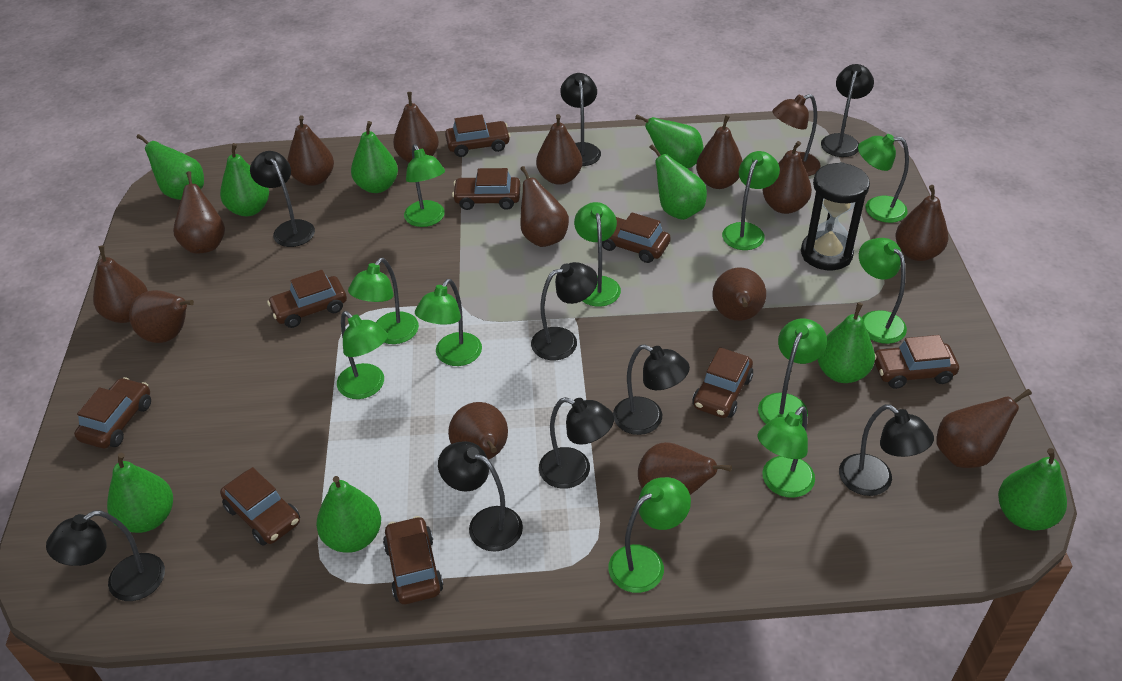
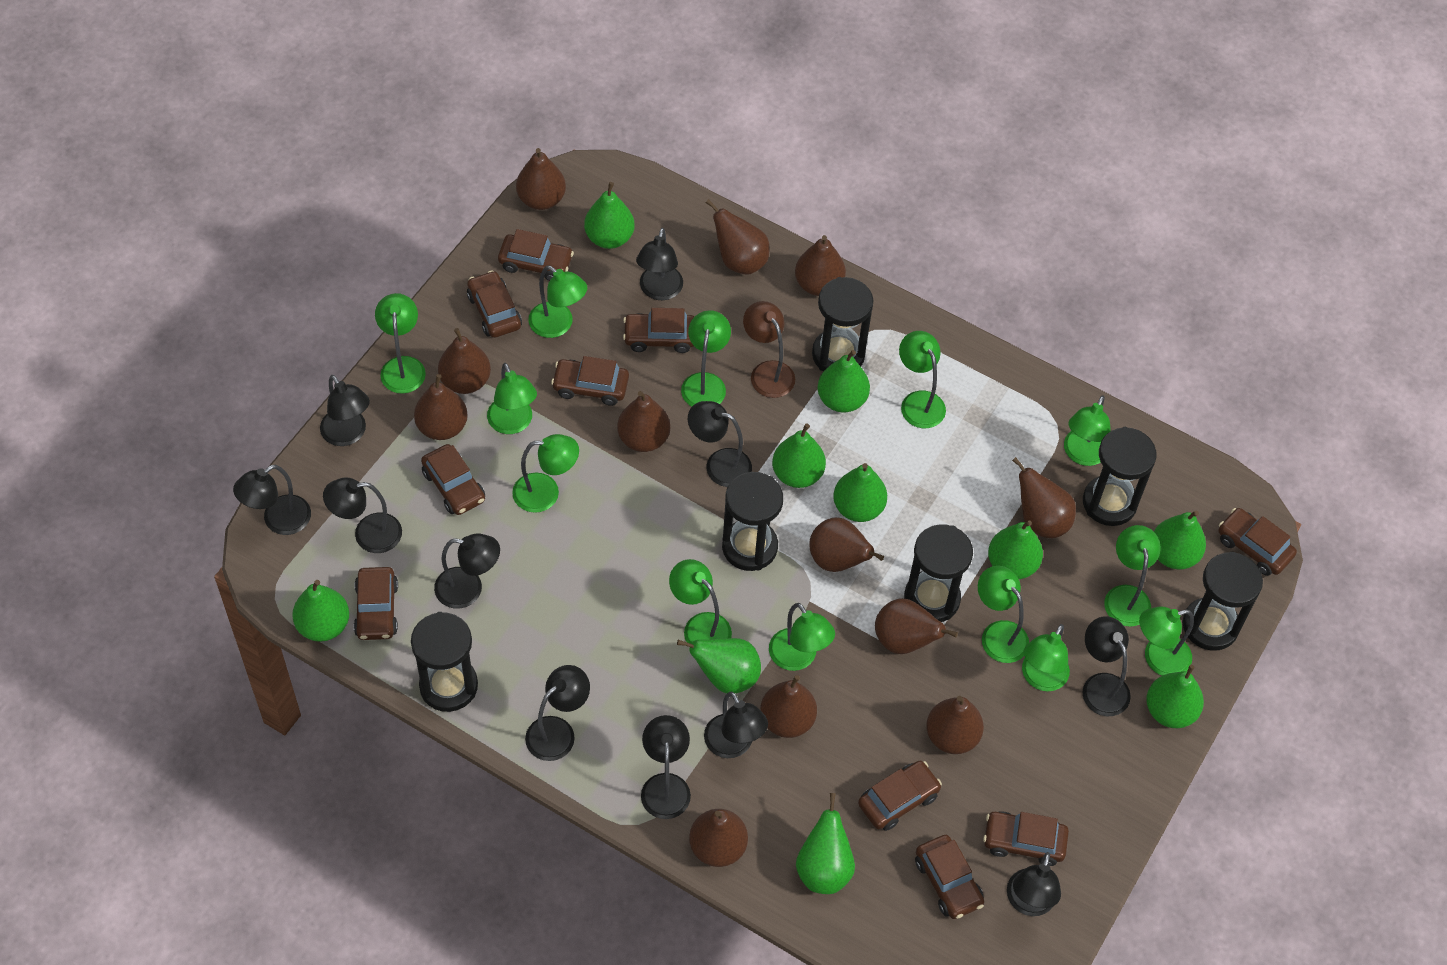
black hourglass: [801,162,870,270] = 1 -> [411,612,478,712] [722,472,783,571] [812,277,873,371] [904,524,973,622] [1083,427,1156,526] [1183,552,1263,651] = 6
black lamp: [46,510,165,601] [250,151,315,247] [438,441,523,552] [531,262,598,360] [539,397,614,489] [560,73,601,166] [613,344,690,435] [821,64,874,157] [839,404,934,496] = 9 -> [233,465,311,535] [320,375,370,446] [323,478,402,553] [434,534,500,609] [525,665,590,761] [636,228,683,300] [641,715,691,819] [688,401,752,487] [704,692,768,758] [1007,852,1061,916] [1082,616,1131,716] = 11
brown car: [74,377,151,449] [220,467,300,545] [267,270,347,328] [383,516,444,604] [445,115,511,157] [452,168,520,210] [602,213,671,263] [692,347,753,418] [874,335,959,389] = 9 -> [354,567,398,640] [421,444,485,515] [467,271,522,338] [498,229,574,281] [551,356,629,406] [623,308,695,353] [858,761,942,831] [915,835,984,919] [983,811,1069,866] [1218,508,1297,576] = 10
brown pear: [93,246,148,323] [129,290,194,343] [173,171,225,253] [287,115,334,186] [393,92,439,162] [448,402,508,460] [520,166,569,247] [536,114,583,185] [638,442,732,495] [696,115,742,189] [712,267,766,321] [763,141,812,214] [896,185,949,261] [936,389,1032,468] = 14 -> [414,374,468,440] [438,328,491,394] [516,148,566,210] [617,391,670,452] [689,809,748,867] [706,199,770,275] [760,675,817,738] [795,235,846,296] [809,517,884,572] [875,598,958,654] [926,696,984,754] [1012,457,1076,538] = 12
green lamp: [337,311,388,399] [348,258,419,344] [404,144,445,227] [415,279,482,366] [574,202,621,306] [608,477,691,593] [722,151,780,250] [757,406,815,498] [758,318,827,425] [858,134,909,223] [859,238,907,344] = 11 -> [375,293,426,394] [487,363,537,434] [512,434,579,513] [528,265,587,338] [669,559,732,644] [681,310,731,407] [769,603,835,671] [899,331,946,428] [978,566,1029,663] [1022,624,1070,691] [1064,396,1111,466] [1104,525,1161,627] [1139,607,1194,676] = 13
green pear: [107,453,173,533] [136,134,204,200] [220,143,269,216] [316,476,381,553] [351,121,398,193] [635,114,703,168] [649,144,707,220] [818,302,875,383] [998,448,1067,531] = 9 -> [292,580,349,642] [584,182,635,249] [677,638,761,693] [772,424,826,488] [796,793,855,894] [818,350,870,412] [833,463,887,522] [988,520,1043,579] [1146,665,1204,728] [1154,511,1206,569] = 10

